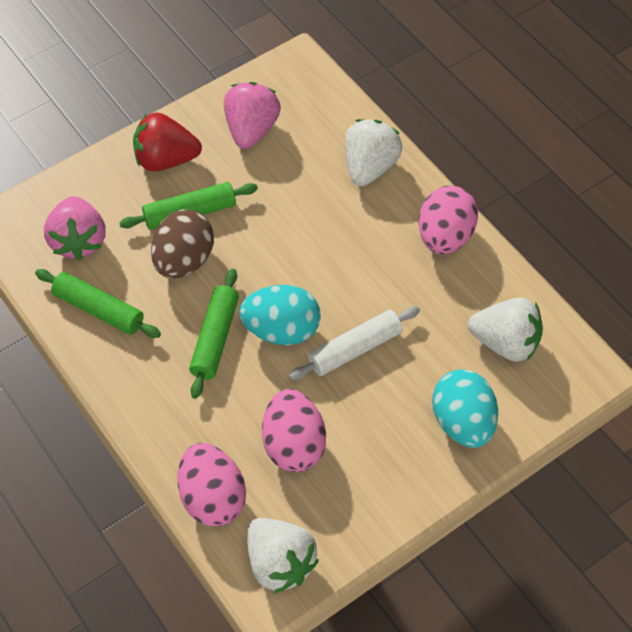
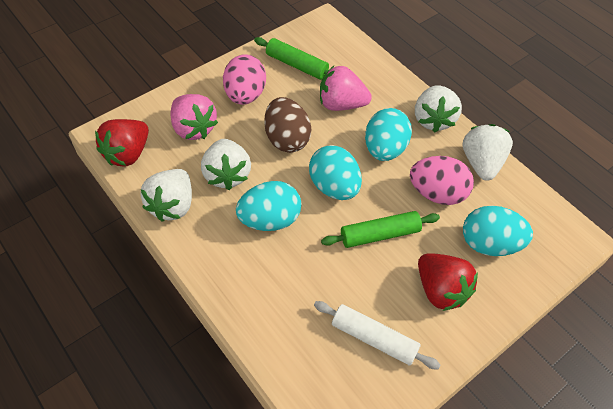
green rolling pin: [35,269,161,338] [119,182,258,229] [189,269,239,399] = 3 -> [254,37,329,80] [321,211,440,248] = 2
pink egg: [178,443,246,527] [262,389,326,472] [419,186,478,254] = 3 -> [223,54,266,105] [410,156,474,205] = 2
red strawberry: [133,113,202,172] = 1 -> [95,119,149,167] [418,253,478,311] = 2
turquoise egg: [239,285,321,345] [432,369,498,448] = 2 -> [236,181,301,231] [309,145,362,200] [365,108,412,161] [463,206,533,256] = 4
white strawberry: [247,518,319,593] [345,119,402,186] [468,298,543,362] = 3 -> [140,169,192,222] [201,139,251,190] [415,85,462,133] [463,124,513,181] = 4

